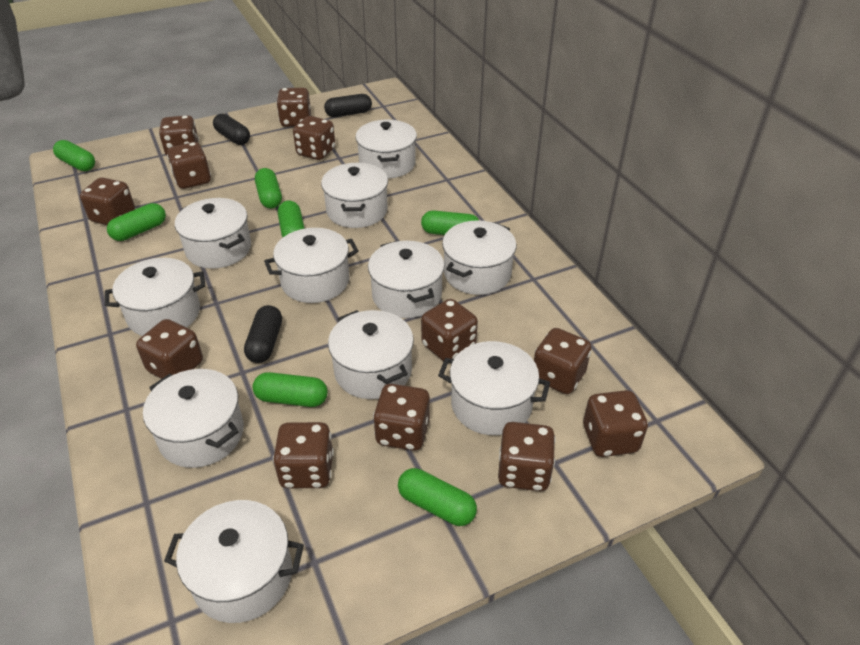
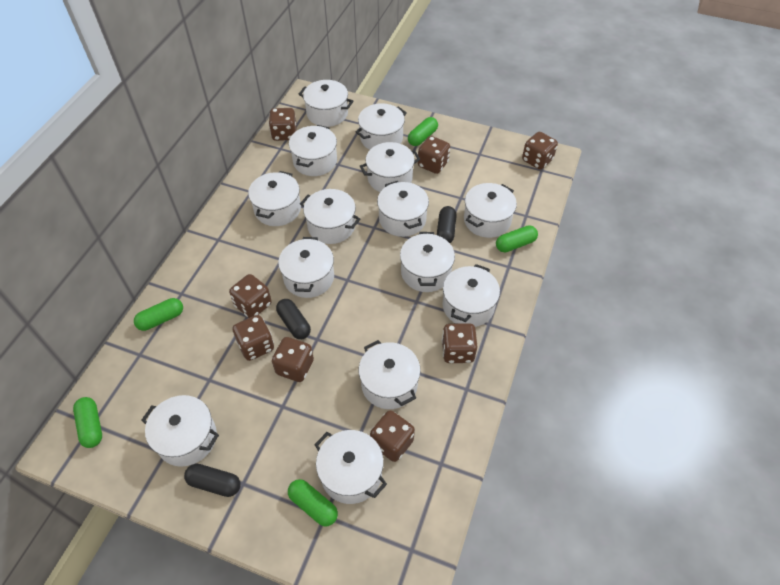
brown dice: [80,177,135,225] [136,319,203,379] [159,115,199,156] [167,142,211,189] [273,422,334,488] [276,87,311,127] [293,116,335,160] [373,384,430,451] [421,299,478,361] [498,422,556,491] [534,328,591,394] [583,390,648,457] = 12 -> [229,274,272,318] [233,315,274,361] [269,108,297,141] [272,337,314,382] [370,410,415,462] [418,136,450,174] [442,323,477,363] [522,132,558,170] = 8
green capsule: [53,140,95,171] [107,203,166,241] [253,372,328,407] [255,168,282,209] [278,201,305,237] [398,468,477,526] [421,210,479,235] = 7 -> [73,397,102,448] [134,298,183,331] [288,479,338,527] [408,117,438,146] [496,226,538,252] = 5
white pot: [105,258,206,336] [143,369,244,468] [164,500,304,623] [175,198,251,269] [264,228,359,303] [321,163,388,228] [328,310,414,399] [355,120,417,178] [368,240,445,318] [438,341,550,435] [442,220,516,295] = 11 -> [142,395,219,467] [248,171,301,226] [278,237,334,298] [289,125,337,176] [299,80,353,127] [300,189,360,244] [314,430,387,504] [356,103,407,150] [359,340,421,409] [360,142,420,192] [377,181,429,237] [400,232,455,292] [443,264,500,327] [464,183,517,238] = 14

